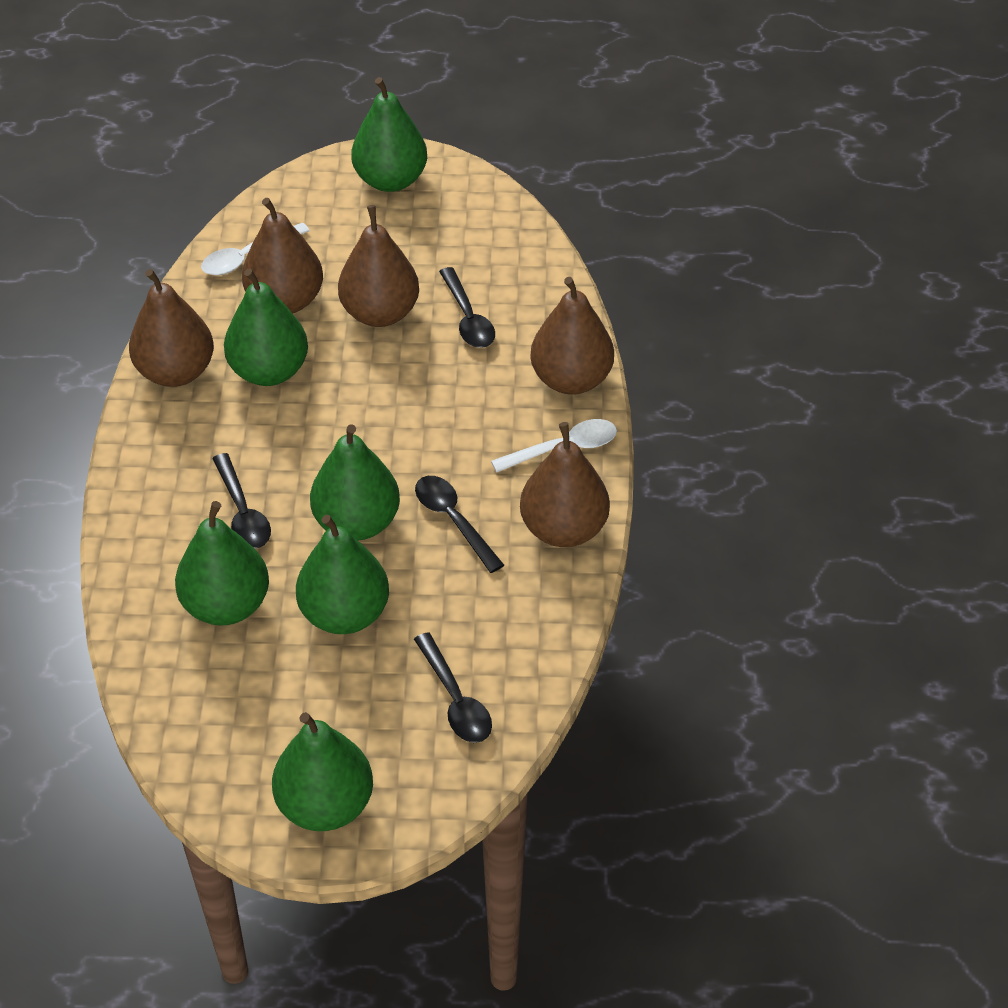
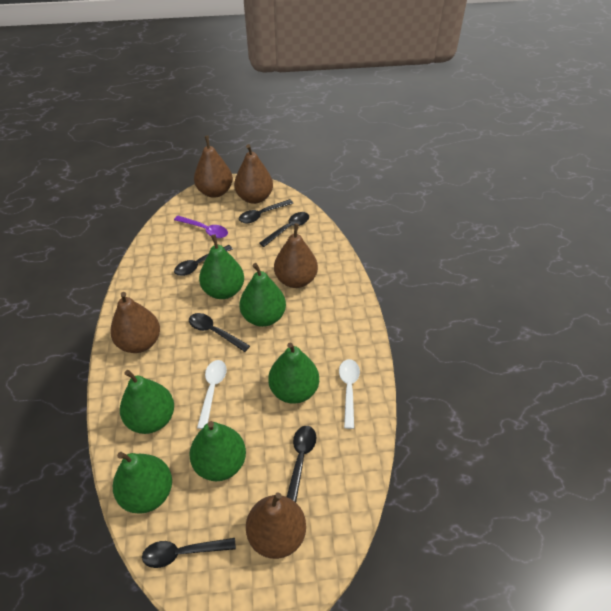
black spoon: [212,453,271,548] [414,632,492,743] [415,476,504,573] [439,267,495,348] = 4 -> [142,538,236,568] [174,245,233,276] [189,313,250,352] [239,199,293,223] [260,212,309,247] [287,426,316,502] = 6
purple spoon: none = 0 -> [174,216,228,238] = 1

